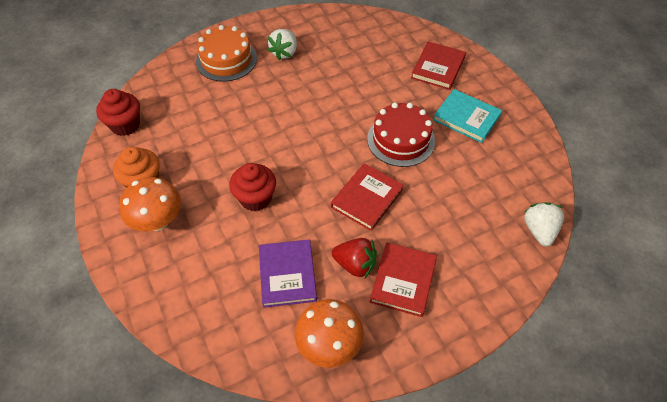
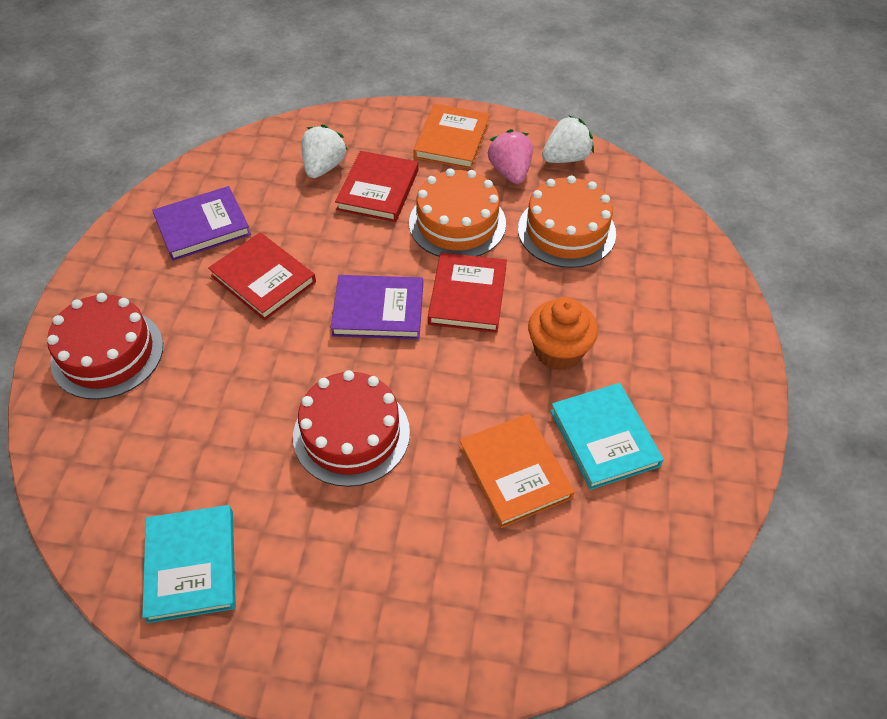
orange book: none = 0 -> [414,104,490,169] [459,413,575,528] = 2
orange cake: [196,25,257,82] = 1 -> [409,168,506,256] [518,175,616,268] = 2
orange mushroom: [119,177,181,231] [295,299,364,368] = 2 -> none = 0
pink strawberry: none = 0 -> [488,129,533,184] = 1
purple book: [259,239,317,308] = 1 -> [152,186,251,261] [331,275,423,339] = 2
red cake: [367,103,435,167] = 1 -> [47,293,163,400] [293,370,410,487] = 2
red cupcake: [96,89,140,136] [229,163,276,211] = 2 -> none = 0
red strawberry: [332,238,377,278] = 1 -> none = 0
turquoise book: [433,89,502,143] = 1 -> [142,505,236,623] [550,383,664,490] = 2

